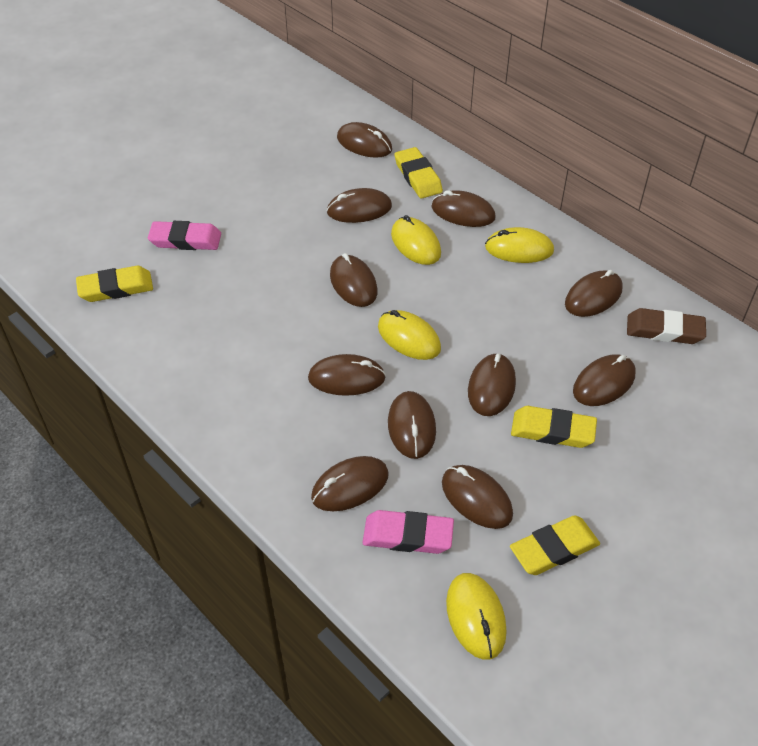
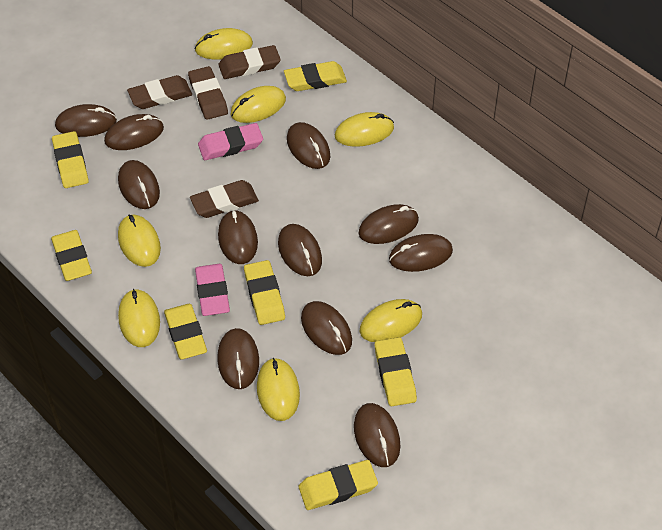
brown eraser: [627,308,706,344] = 1 -> [127,75,192,109] [188,66,228,120] [190,180,259,218] [218,45,281,79] = 4
yellow eraser: [76,266,153,302] [394,147,443,198] [510,515,600,575] [511,406,597,448] = 4 -> [51,230,92,281] [52,131,89,188] [164,304,207,359] [244,260,285,325] [284,61,347,91] [299,460,378,510] [375,337,417,406] = 7
yellow mouse: [378,310,441,360] [391,215,441,265] [446,573,507,660] [485,227,554,263] = 4 -> [118,215,161,267] [118,289,160,347] [195,28,253,60] [231,86,286,123] [257,358,300,421] [335,112,394,147] [359,299,422,342] = 7

